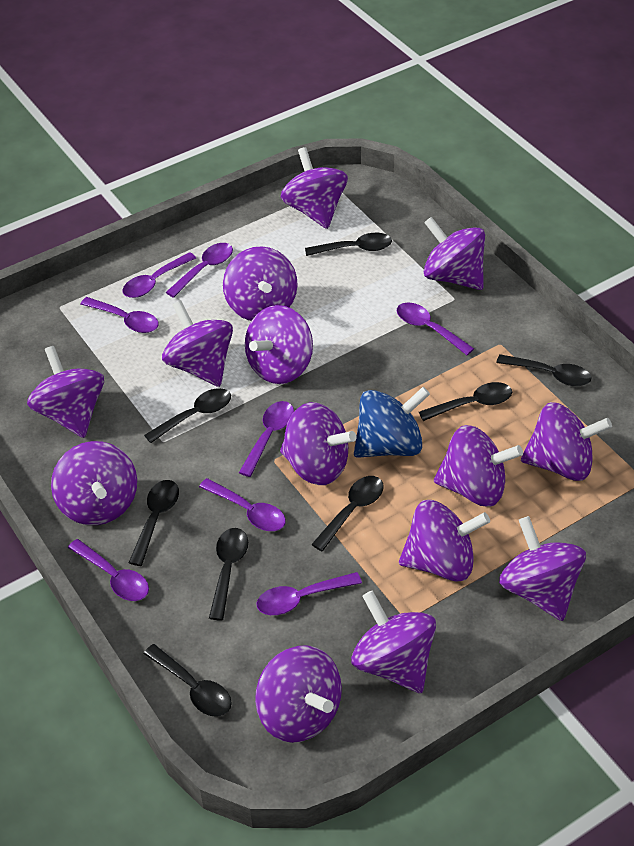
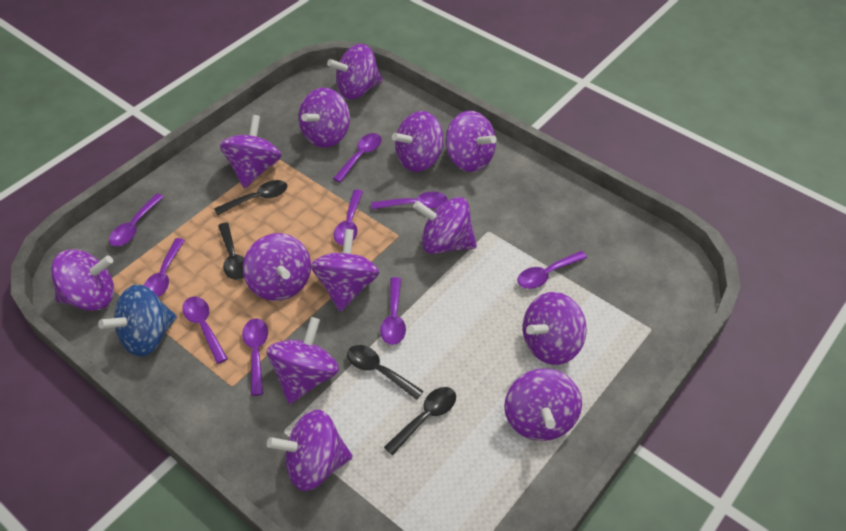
black spoon: [129,480,179,566] [143,644,232,717] [144,388,231,443] [209,528,248,620] [305,233,392,256] [311,476,383,551] [419,382,512,421] [496,354,591,386] = 8 -> [214,180,287,215] [218,222,244,280] [347,345,424,400] [384,387,456,455] = 4
purple spinning top: [27,346,104,438] [51,441,137,525] [162,300,233,387] [223,246,298,321] [245,305,313,384] [255,645,342,743] [280,402,356,485] [281,147,348,229] [351,590,436,693] [399,500,490,582] [424,217,485,290] [434,425,523,507] [499,516,586,621] [521,402,612,481] = 14 -> [51,249,114,311] [220,115,281,188] [243,233,311,301] [267,317,339,404] [267,409,353,491] [299,88,350,148] [311,229,379,312] [327,44,383,100] [392,111,444,172] [413,197,477,254] [446,111,497,172] [504,368,582,441] [523,292,587,365] = 13
purple spoon: [68,539,149,601] [80,297,159,333] [122,252,196,298] [166,243,233,298] [199,478,286,531] [239,401,294,477] [256,572,362,615] [397,302,474,355] = 8 -> [109,193,164,247] [144,238,185,298] [182,296,228,364] [242,318,268,396] [333,133,382,183] [333,189,363,245] [371,192,448,210] [380,277,406,345] [517,251,587,289] = 9

